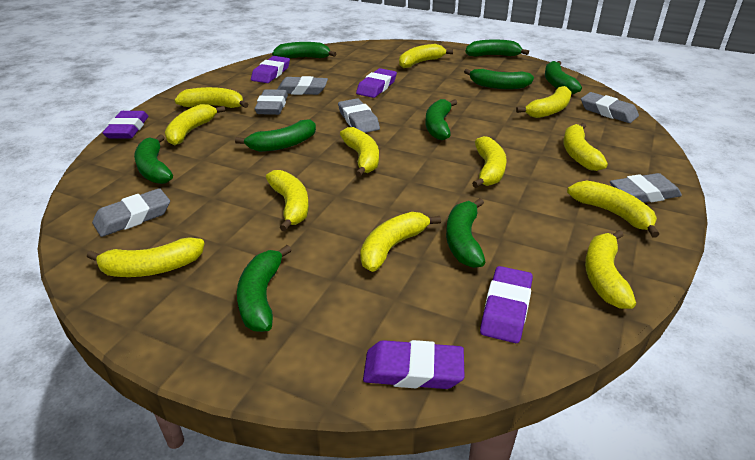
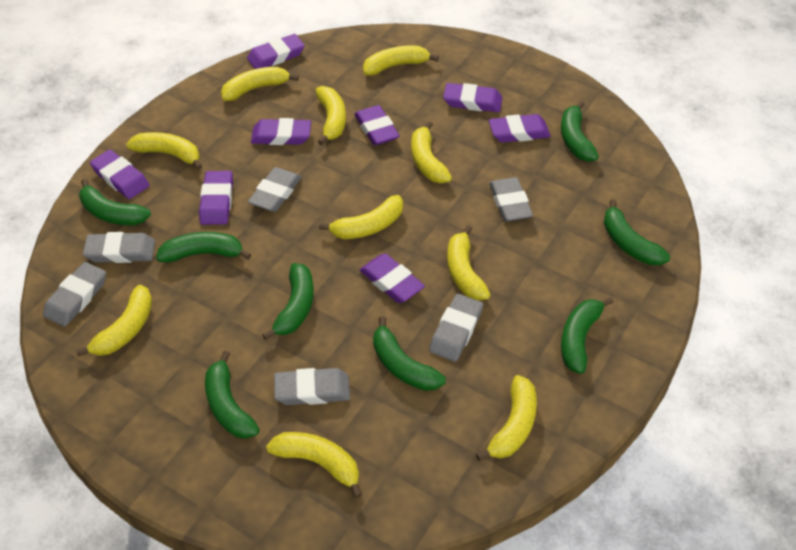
green banana: [134,134,173,184] [235,119,316,152] [237,245,291,332] [272,42,336,58] [426,99,457,140] [446,198,486,268] [464,69,534,89] [466,39,529,57] [545,61,582,94] = 9 -> [79,179,151,225] [156,232,251,263] [205,351,260,439] [262,263,314,340] [373,317,446,391] [561,101,599,162] [561,297,613,374] [604,199,670,265] = 8
purple eraser: [102,111,148,139] [251,56,290,83] [356,68,397,98] [363,340,465,389] [480,266,533,343] = 5 -> [90,150,150,199] [199,171,233,225] [247,34,305,69] [251,118,311,145] [354,105,400,145] [360,253,425,303] [443,83,502,112] [489,114,551,143] = 8
yellow banana: [87,237,205,277] [165,104,225,145] [174,87,249,108] [266,170,309,231] [340,127,379,177] [360,212,441,272] [399,44,453,68] [472,136,507,188] [516,86,571,118] [563,123,608,171] [567,181,659,237] [585,230,636,309] = 12 -> [76,285,152,357] [126,132,202,170] [221,67,299,101] [266,432,362,499] [315,86,346,145] [319,195,403,239] [363,45,439,76] [411,121,452,183] [447,225,491,300] [476,375,537,461] = 10

